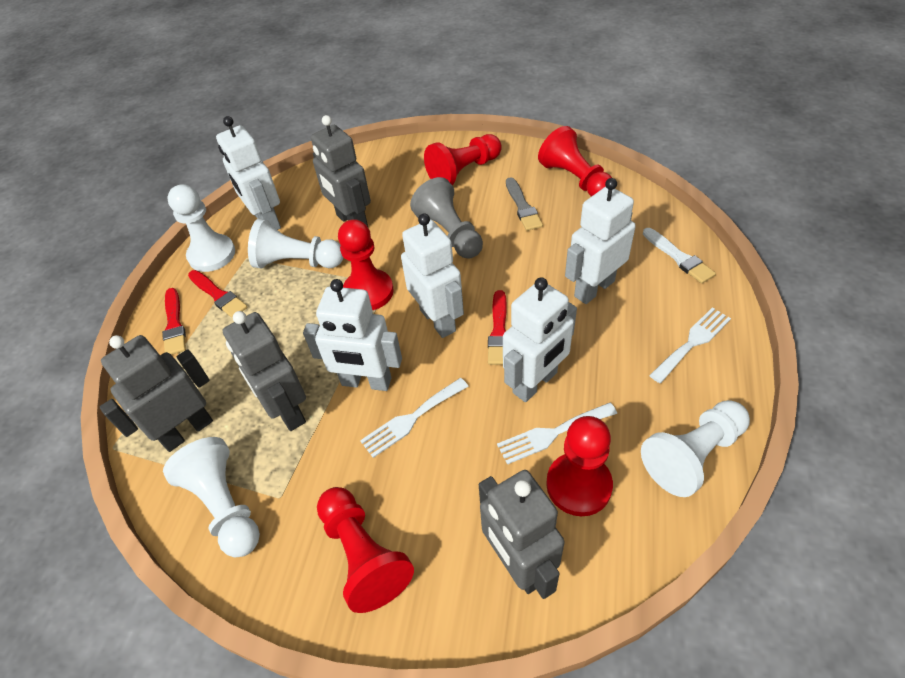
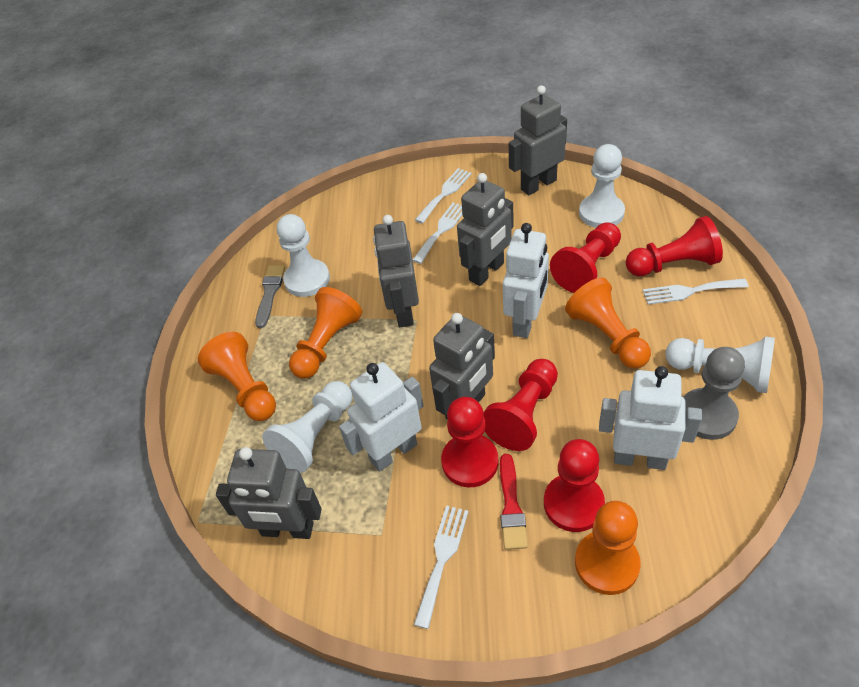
grey robot: [100,335,213,452] [222,311,306,431] [311,115,371,227] [479,470,565,599] = 4 -> [216,447,322,539] [373,215,419,327] [429,313,495,420] [457,173,513,286] [509,85,567,195] = 5
orange pawn: none = 0 -> [198,332,276,421] [289,287,362,379] [565,278,651,369] [575,501,641,595] = 4
red brush: [162,288,186,355] [188,270,248,318] [488,290,507,365] = 3 -> [500,454,528,550] = 1
white brush: [643,228,716,284] = 1 -> none = 0
white fork: [360,378,469,458] [497,403,617,464] [649,307,731,383] = 3 -> [413,202,462,264] [414,506,469,629] [415,168,472,224] [643,279,749,305] = 4
white robot: [216,116,281,230] [303,279,402,391] [401,213,464,338] [503,277,577,402] [565,178,636,304] = 5 -> [339,362,424,472] [503,223,549,338] [599,366,702,470] = 3

